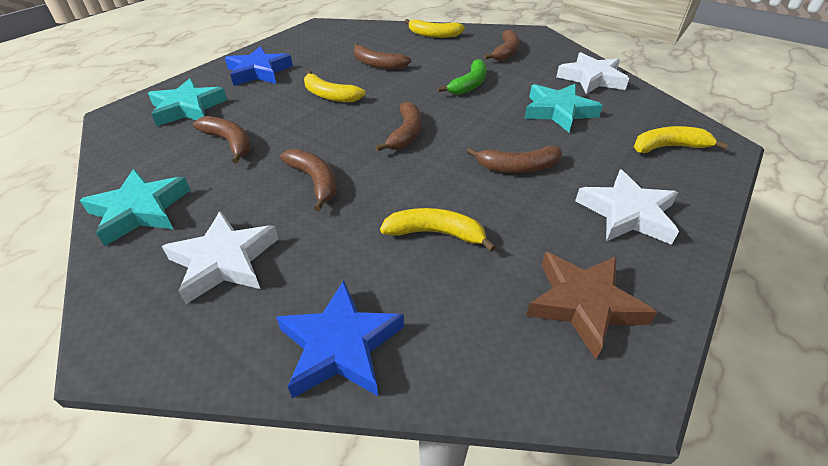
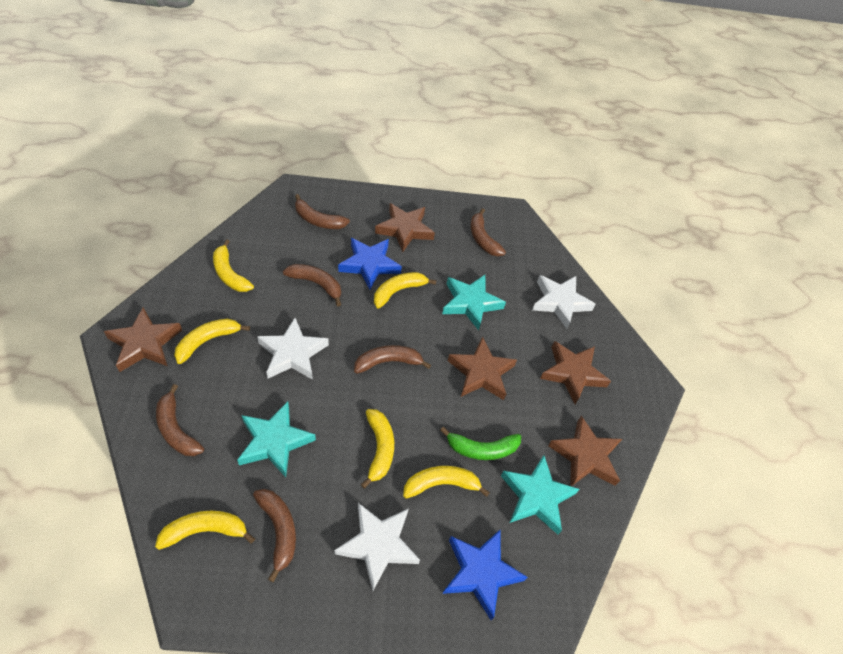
brown star: [526,252,658,359] = 1 -> [104,308,182,372] [375,203,435,252] [448,337,517,400] [540,341,611,404] [548,416,622,486] = 5
yellow banana: [304,71,365,102] [380,208,496,252] [405,19,465,38] [634,126,728,153] = 4 -> [155,511,255,550] [174,319,250,364] [213,239,254,292] [361,409,394,488] [374,272,437,308] [403,466,490,498] = 6

